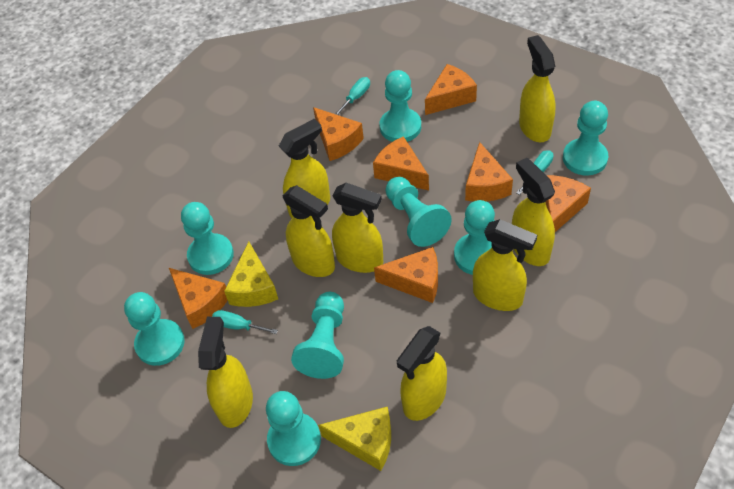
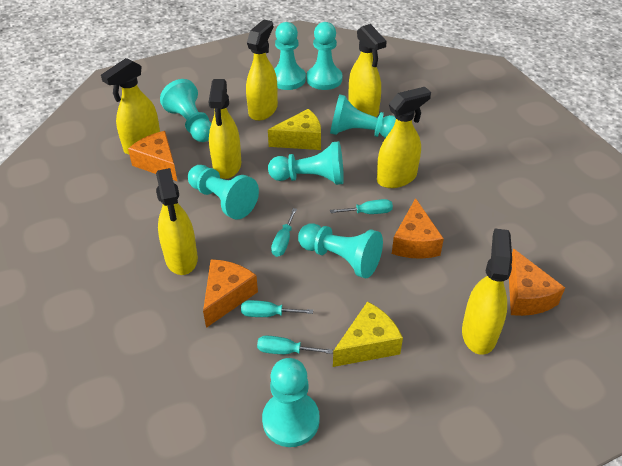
orange cheese: [169,268,228,329] [313,107,364,161] [373,136,429,191] [374,247,438,303] [425,64,477,115] [465,142,513,202] [546,175,591,232] = 7 -> [128,131,178,182] [203,259,258,328] [392,198,444,259] [509,249,565,316] = 4
turquoise screwdriver: [212,310,278,334] [335,77,370,115] [516,150,553,195] = 3 -> [241,300,313,317] [257,335,333,354] [271,208,297,257] [330,199,393,214] = 4
yellow spray bottle: [198,317,253,428] [279,119,330,218] [283,185,335,277] [332,183,383,273] [397,326,447,421] [473,219,537,311] [512,158,555,266] [519,35,555,142] = 8 -> [101,58,160,154] [156,168,198,275] [209,79,241,179] [246,20,278,121] [349,24,387,117] [377,87,431,188] [462,229,512,355] = 7

